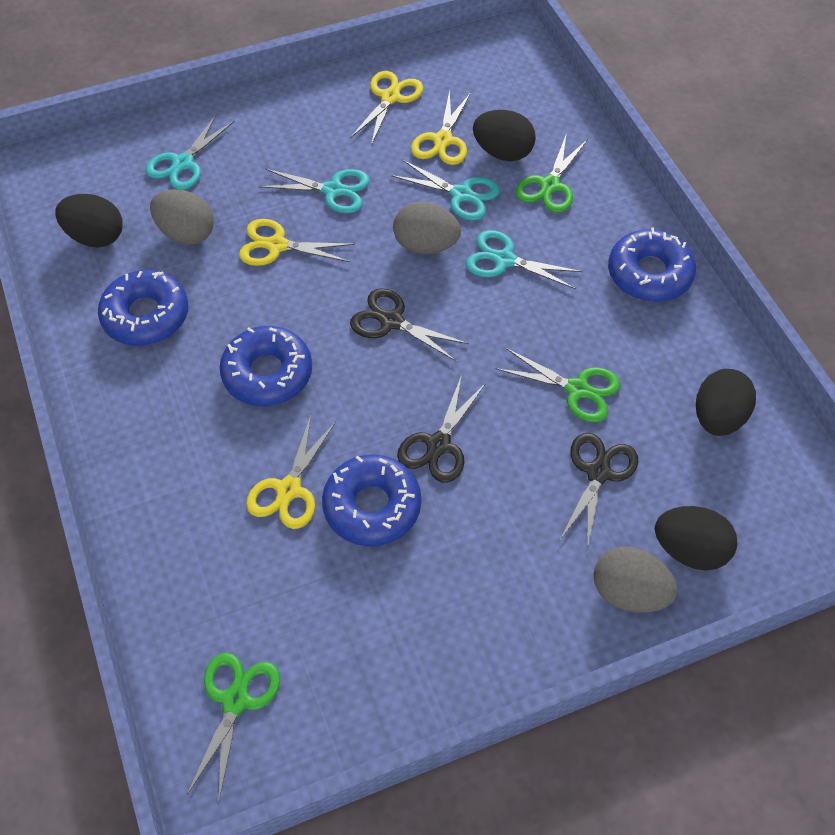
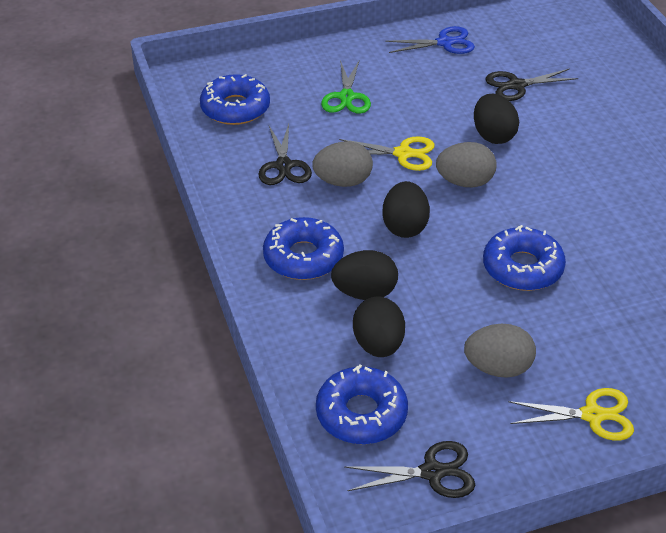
blue scissors: none = 0 -> [385,26,475,54] = 1
green scissors: [187,653,280,804] [496,348,621,422] [516,136,588,213] = 3 -> [321,59,371,113] = 1
turquoise scissors: [146,115,235,190] [259,169,370,213] [391,159,500,221] [466,230,583,289] = 4 -> none = 0
yellow scissors: [239,219,355,266] [246,416,336,529] [351,71,423,145] [411,90,471,165] = 4 -> [339,136,435,171] [508,388,634,441] = 2

